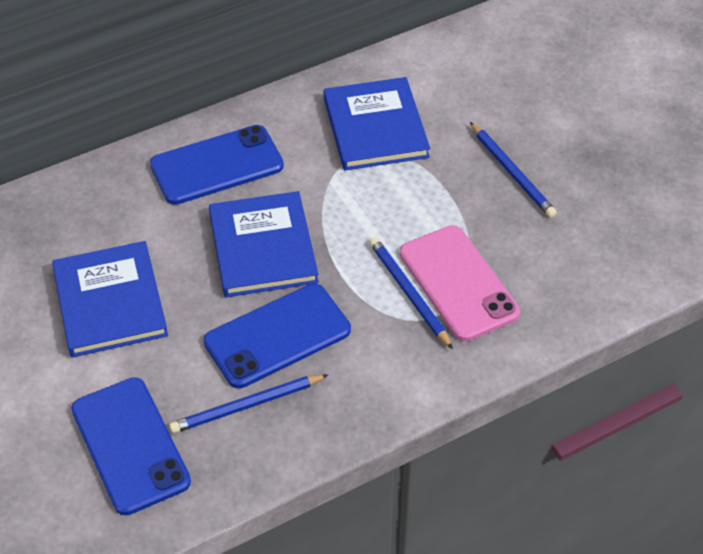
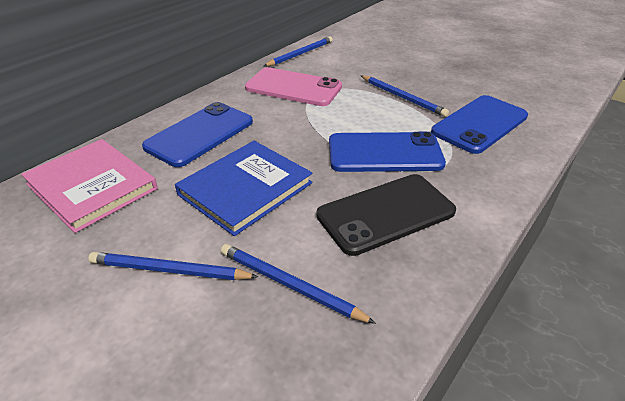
black phone: none = 0 -> [316,174,456,256] = 1
blue book: [52,241,168,357] [209,191,319,297] [324,77,430,170] = 3 -> [175,141,312,236] = 1
blue pencil: [169,374,329,433] [369,237,453,349] [470,122,557,218] = 3 -> [88,252,258,280] [221,244,376,324] [264,36,333,66] [361,75,449,117] = 4
pink book: none = 0 -> [21,139,158,233] = 1

